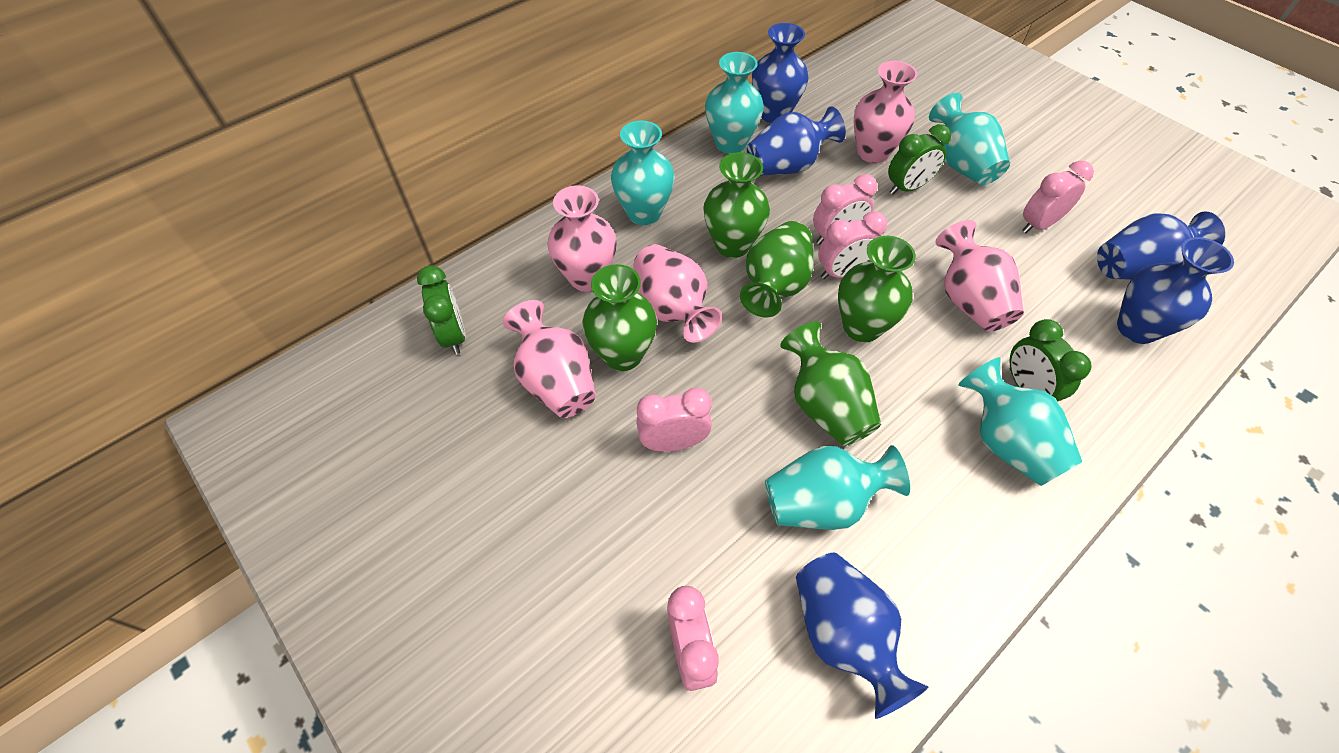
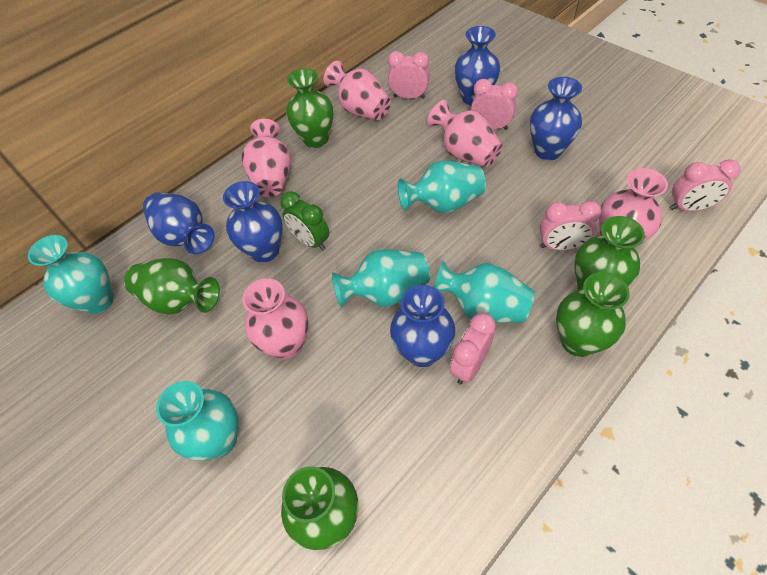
green clock: [417,265,465,355] [888,124,951,195] [1010,319,1092,401] = 3 -> [280,191,329,251] = 1

